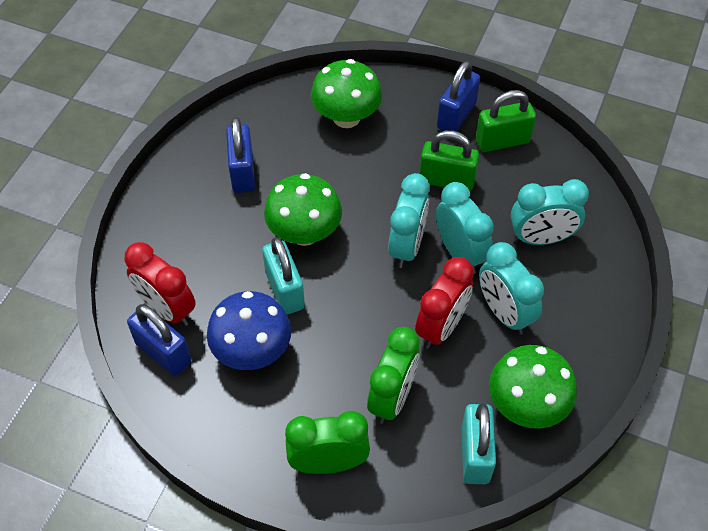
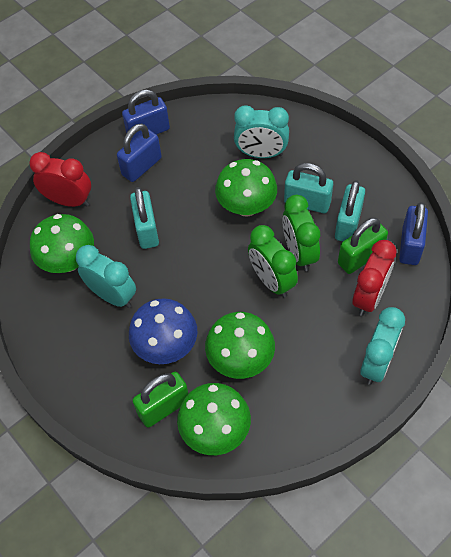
green mushroom: [264,173,342,246] [311,59,382,128] [489,345,577,429] = 3 -> [30,214,94,273] [177,383,251,455] [205,312,275,379] [215,159,277,217] = 4
turquoise clock: [388,173,430,268] [436,182,494,274] [479,242,544,335] [511,179,589,245] = 4 -> [76,245,136,308] [234,105,289,158] [361,307,405,385] = 3
turquoise padlock: [262,237,305,315] [461,404,496,484] = 2 -> [130,187,159,249] [284,163,333,213] [335,180,365,241] = 3

